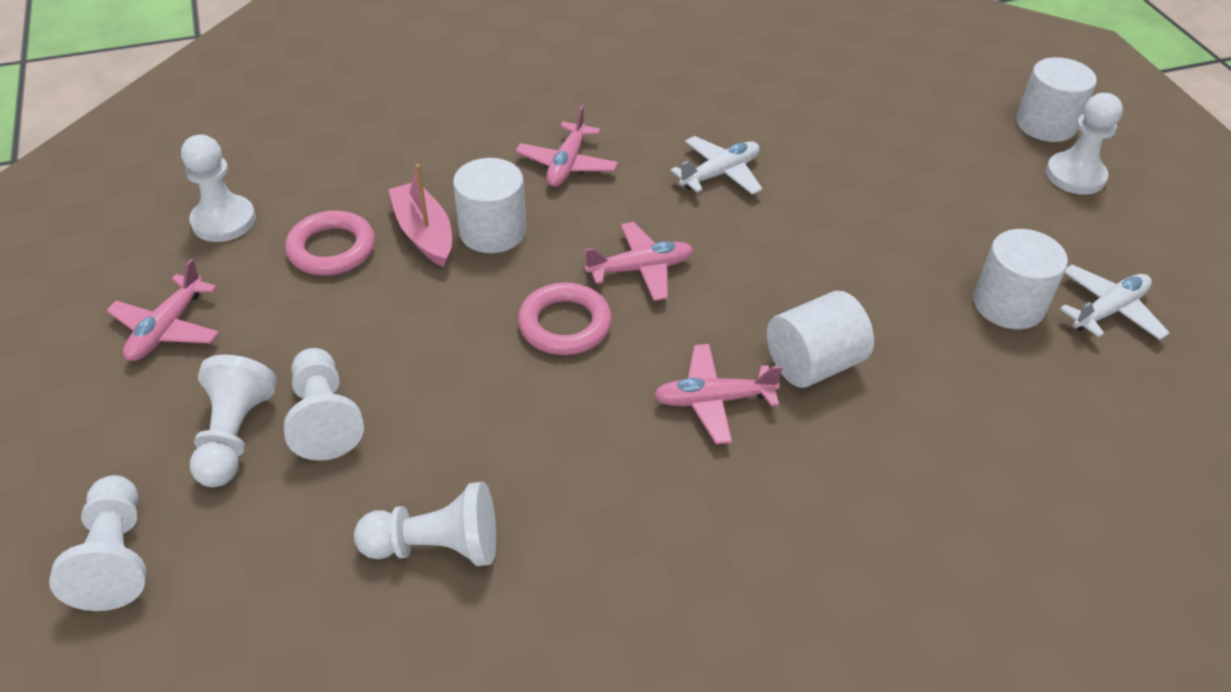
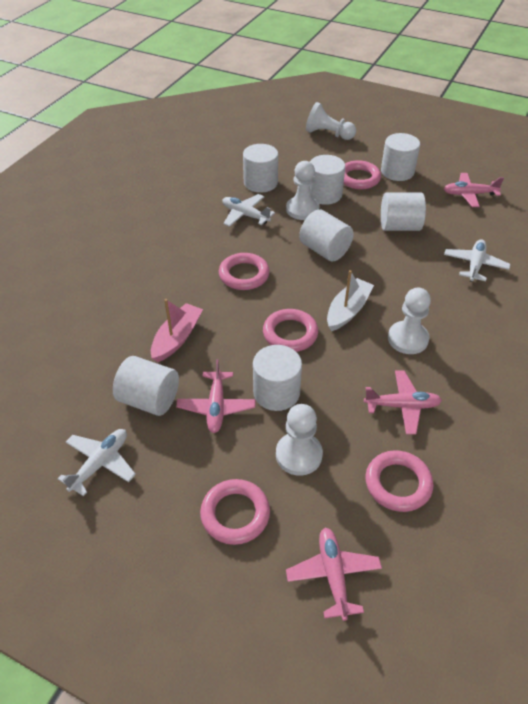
pink ring: [285,210,375,276] [518,282,612,355] = 2 -> [200,479,270,545] [219,253,270,290] [263,309,318,352] [344,160,381,189] [365,450,434,512] = 5
white boat: none = 0 -> [327,270,374,331] = 1
white cylinder: [453,158,526,253] [767,291,874,388] [973,229,1068,329] [1016,57,1097,142] = 4 -> [113,356,179,416] [243,144,278,193] [253,345,302,411] [299,210,354,262] [310,155,345,205] [381,133,420,181] [381,193,426,231] = 7
white pawn: [49,475,146,611] [181,135,256,242] [190,355,277,487] [284,348,364,461] [354,482,496,566] [1046,93,1123,195] = 6 -> [276,404,323,476] [286,161,319,220] [306,102,356,140] [388,288,431,354] = 4
white plane: [671,136,762,195] [1060,265,1170,340] = 2 -> [58,429,136,496] [222,194,275,227] [444,239,510,282] = 3

